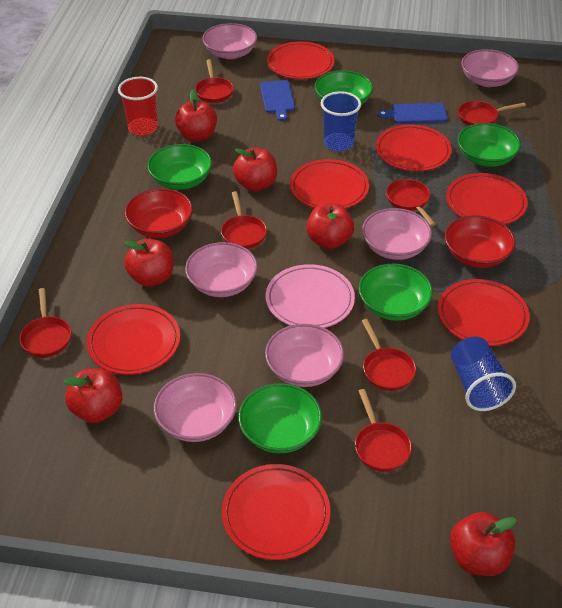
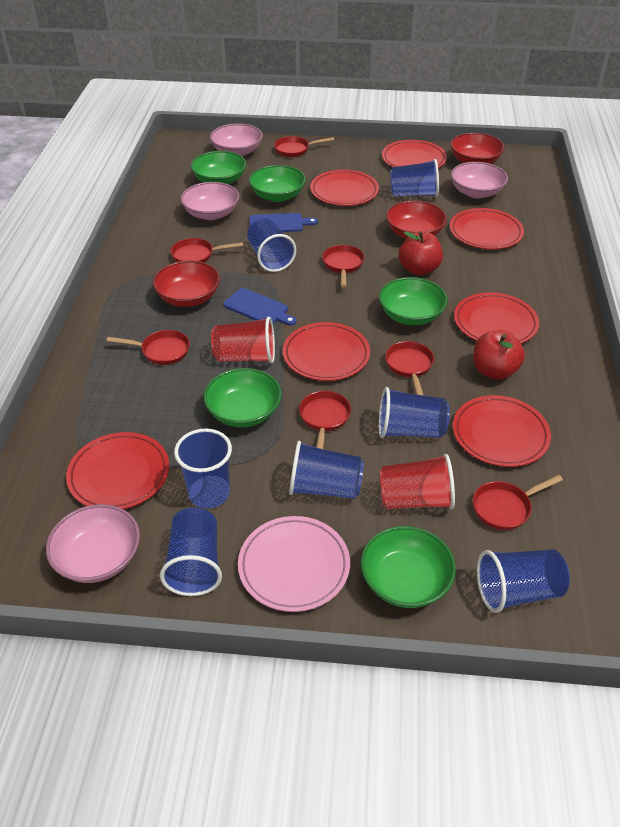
blue cup: [321,91,361,152] [451,337,516,411] = 2 -> [160,508,222,596] [174,429,232,508] [247,218,296,272] [289,441,364,499] [379,387,450,438] [390,159,439,197] [477,549,570,613] = 7
pink bowl: [154,373,237,442] [185,242,258,297] [202,23,257,59] [265,324,344,387] [362,208,432,260] [461,49,519,87] = 6 -> [46,504,140,583] [180,182,239,220] [210,123,263,156] [451,162,508,198] = 4
red apple: [63,368,123,423] [124,239,174,287] [175,90,217,142] [233,148,277,191] [306,203,354,249] [450,512,517,576] = 6 -> [399,231,443,275] [473,330,525,380] = 2
red bowl: [125,188,193,238] [445,215,516,268] = 2 -> [153,260,220,307] [386,200,447,239] [450,133,505,164] = 3
red cup: [118,77,158,136] = 1 -> [211,317,275,364] [379,454,455,509] = 2

